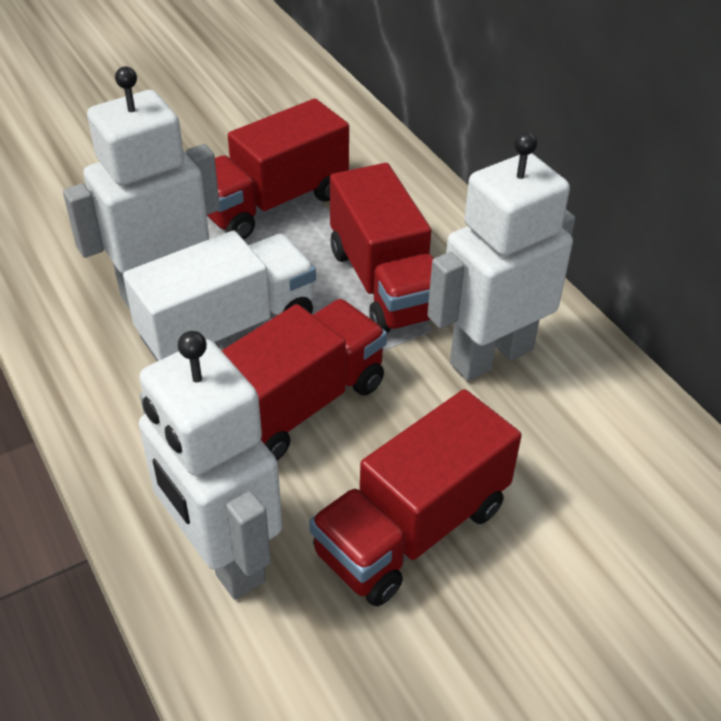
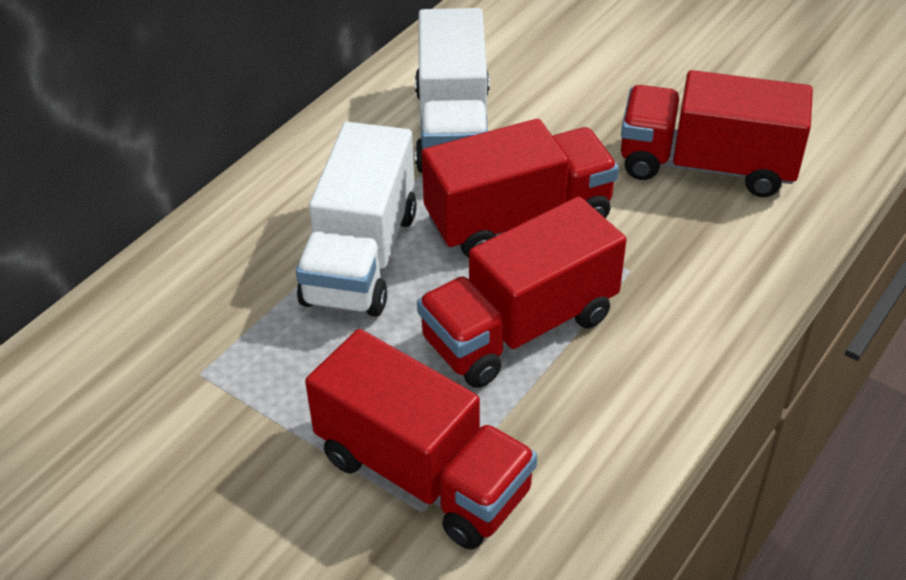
white robot: [63,66,220,309] [139,331,282,599] [427,131,575,381] = 3 -> none = 0
white truck: [123,231,316,361] = 1 -> [296,122,417,317] [415,8,489,173] = 2

